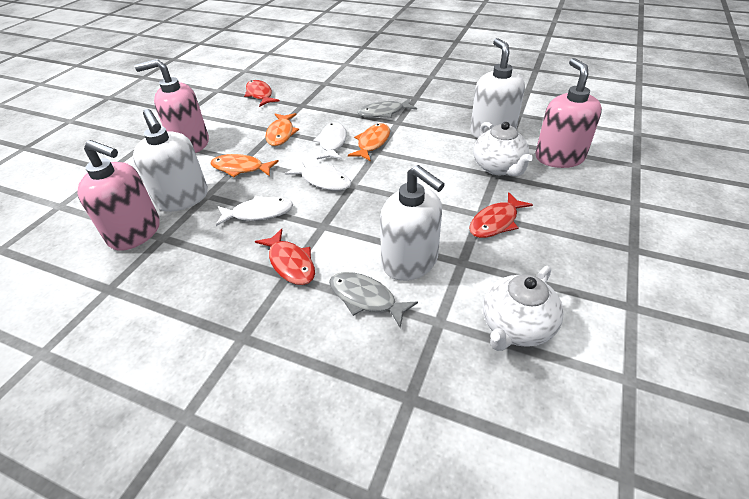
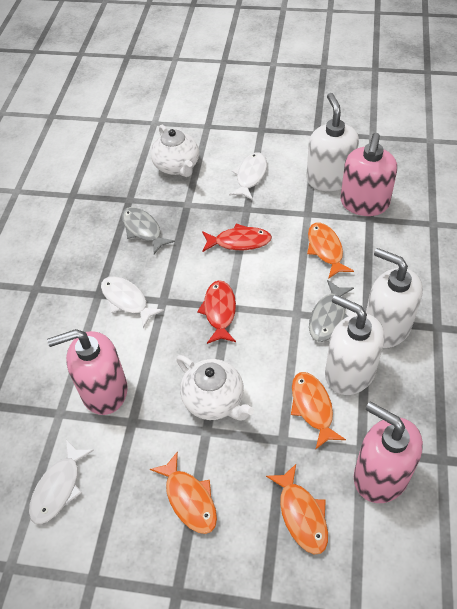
orange fish: [210,154,279,177] [265,113,299,146] [348,123,390,161] = 3 -> [150,451,217,534] [266,464,328,554] [291,372,346,449] [307,223,354,279] = 4
red fish: [244,80,280,107] [255,229,315,285] [469,192,533,238] = 3 -> [197,280,236,344] [202,223,272,252] = 2

